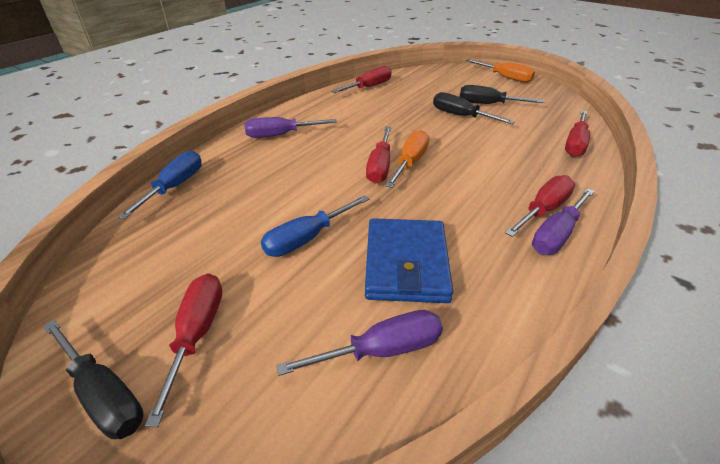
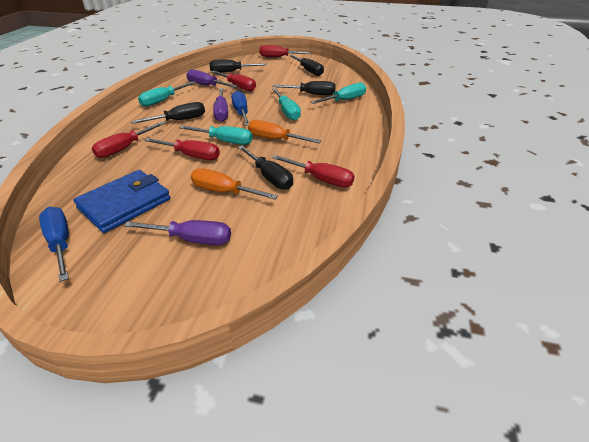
black screwdriver: [43,320,144,439] [433,92,515,124] [460,85,544,104] = 3 -> [131,102,205,124] [209,60,267,73] [238,146,293,190] [272,81,336,95] [289,55,324,76] = 5
turquoise screwdriver: none = 0 -> [138,81,196,107] [179,125,252,145] [272,88,301,121] [311,83,366,104] = 4

